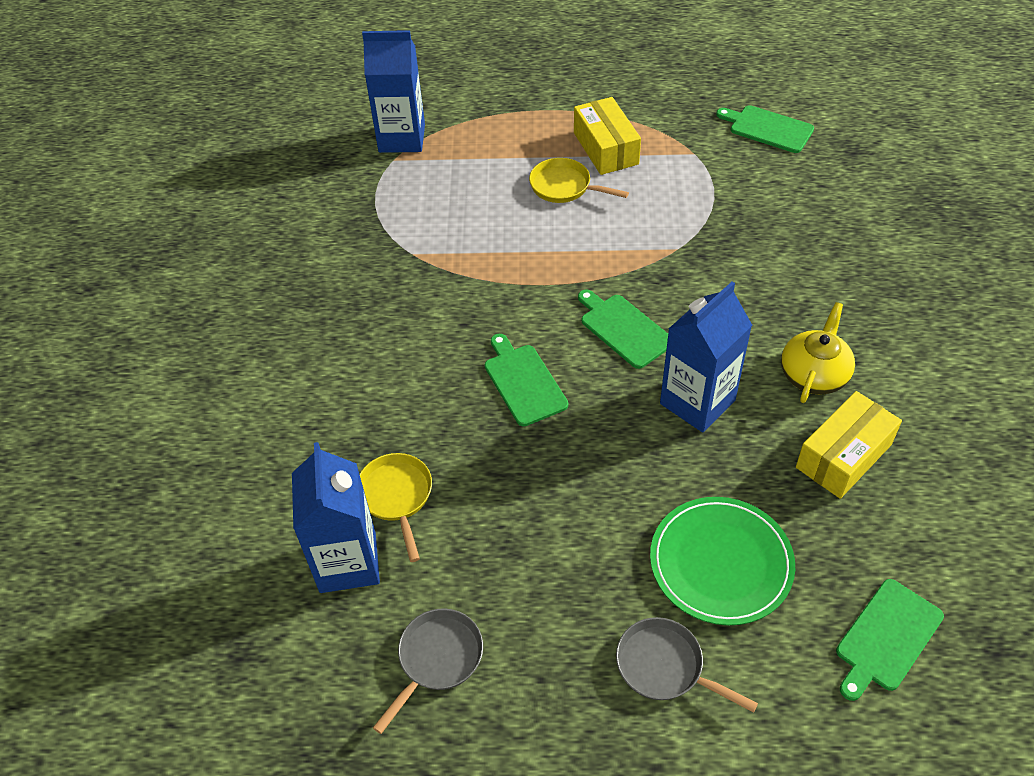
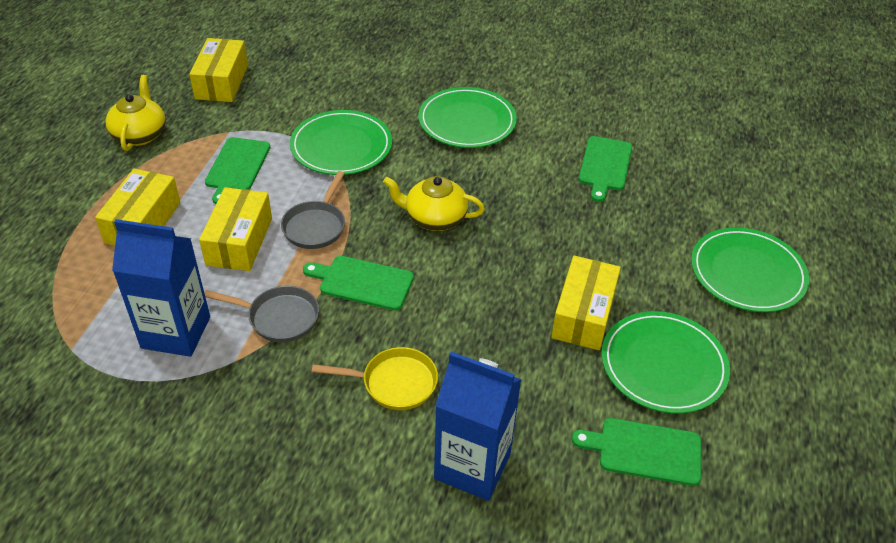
blue carton: [292,442,380,593] [362,30,425,153] [660,282,752,433] = 3 -> [112,219,210,357] [434,352,522,501] = 2
green plate: [650,497,795,625] = 1 -> [290,110,392,175] [419,87,517,148] [601,311,730,414] [691,227,809,312] = 4
yellow box: [574,97,641,175] [796,391,902,499] = 2 -> [95,169,181,246] [189,38,248,102] [199,187,272,271] [551,256,621,350] = 4
yellow pan: [359,453,432,562] [529,158,629,203] = 2 -> [312,347,438,410] = 1
yellow teapot: [781,302,855,403] = 1 -> [105,75,166,151] [383,176,485,231] = 2

